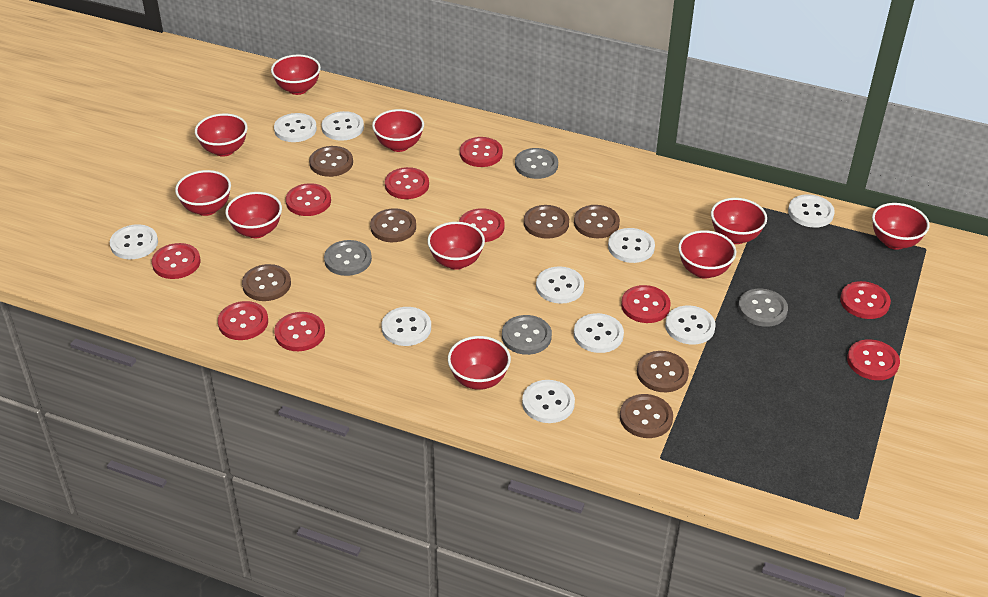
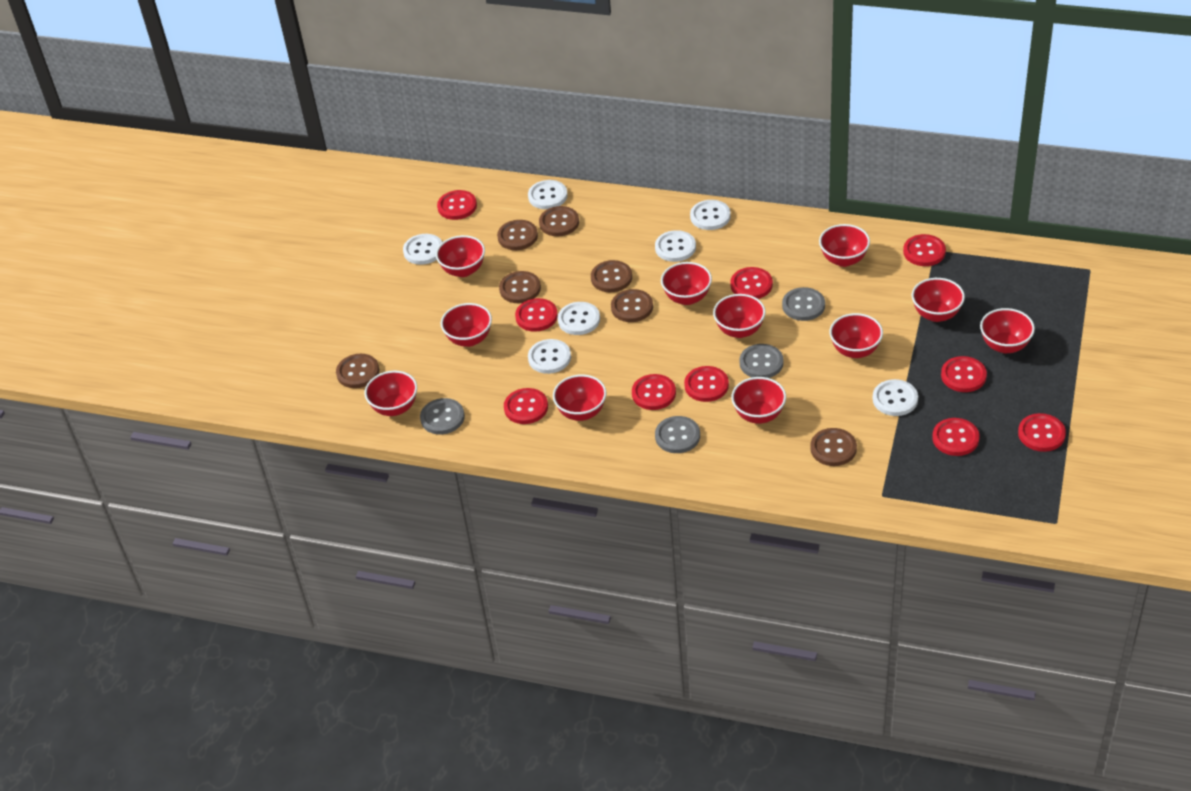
red bowl: [175,170,231,216] [195,113,248,157] [225,192,282,238] [271,55,321,95] [372,109,424,152] [427,222,485,270] [448,336,511,390] [678,230,736,279] [711,198,767,244] [872,203,930,250] = 10 -> [364,371,417,416] [436,235,485,277] [441,303,492,347] [553,374,607,421] [661,262,712,305] [713,294,766,338] [731,377,786,424] [819,224,870,267] [829,313,883,358] [912,278,965,322] [980,308,1035,353] = 11
white button: [110,224,158,259] [274,113,317,142] [322,111,364,141] [381,307,431,346] [522,380,575,423] [536,266,584,304] [574,313,624,353] [608,228,655,263] [665,306,716,345] [788,194,835,228] = 10 -> [403,234,442,265] [528,180,568,209] [528,339,571,374] [558,302,600,335] [655,230,696,262] [690,200,731,230] [873,379,918,416] = 7

